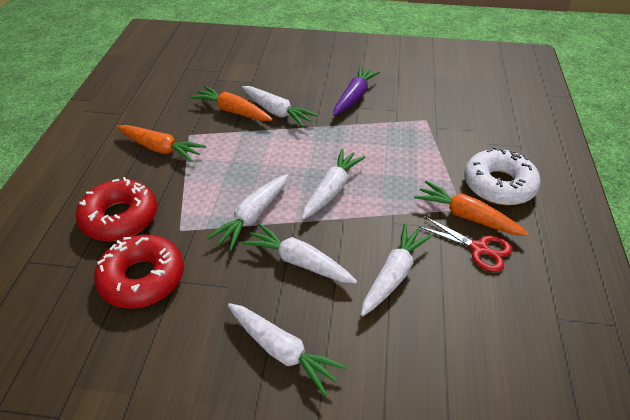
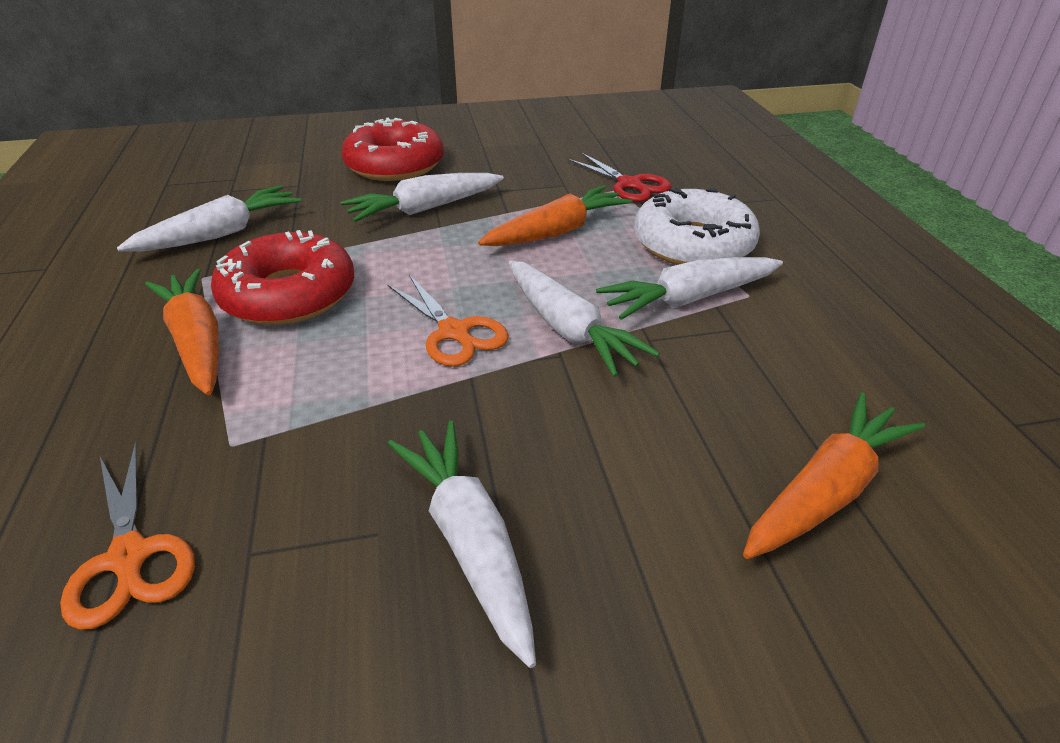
orange scissors: none = 0 -> [60,442,195,630] [387,275,509,367] = 2
purple carrot: [333,66,380,116] = 1 -> none = 0
white carrot: [207,174,288,251] [228,303,347,396] [242,86,318,127] [242,223,357,284] [302,149,366,220] [361,223,433,316] = 6 -> [117,185,302,252] [341,173,504,222] [388,421,536,668] [508,260,660,377] [596,257,783,320] = 5

